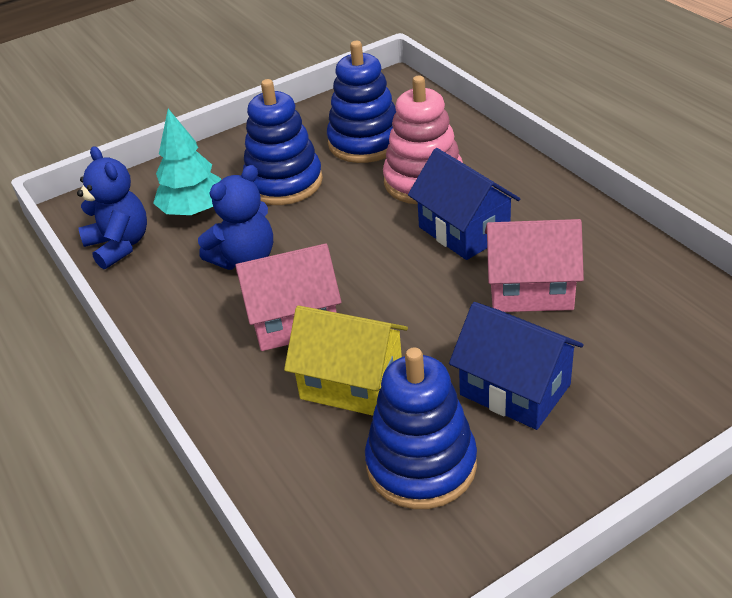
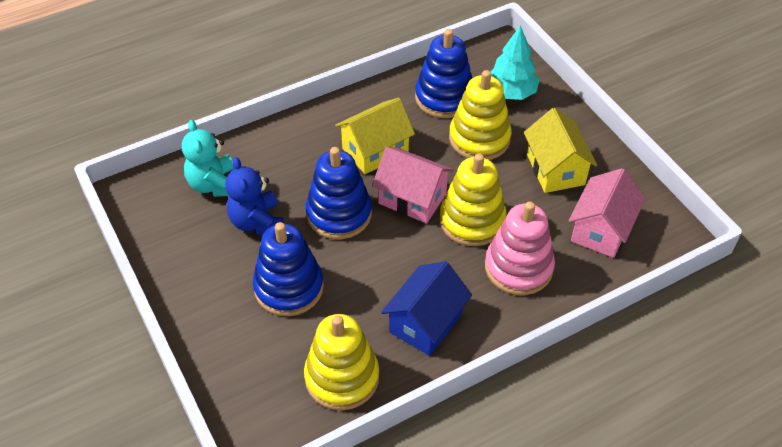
blue house: [408,148,520,260] [449,302,584,430] = 2 -> [381,261,472,356] = 1
blue teddy bear: [77,146,147,269] [198,165,273,270] = 2 -> [225,157,283,235] = 1
turquoise teddy bear: none = 0 -> [182,120,234,197] = 1
yellow house: [284,305,408,416] = 1 -> [335,98,415,174] [524,108,598,193] = 2
yellow stacking toy: none = 0 -> [304,314,379,410] [440,154,507,246] [449,70,511,160] = 3

